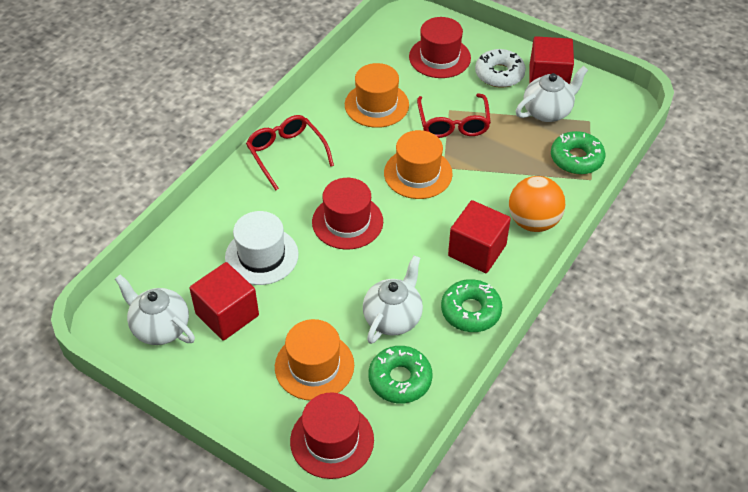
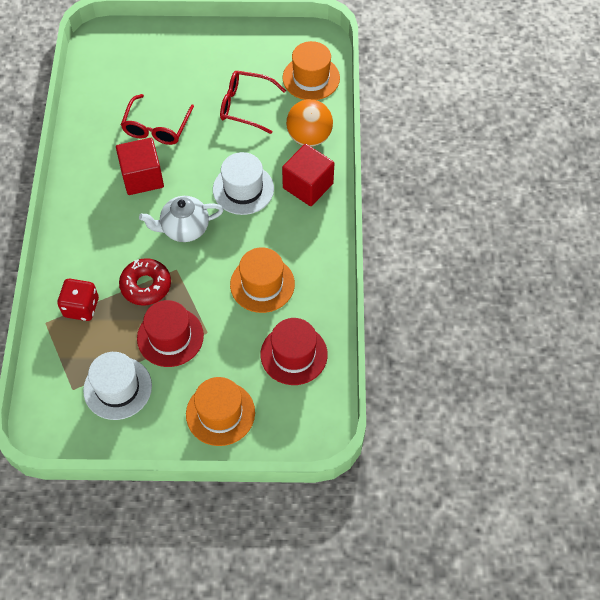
green donut: [369,346,433,403] [441,279,502,332] [551,131,605,175] = 3 -> none = 0
red cube: [189,262,259,341] [448,200,511,273] [529,36,574,84] = 3 -> [116,138,164,195] [282,144,334,206] = 2
red dice: none = 0 -> [57,279,99,321] = 1
red donut: none = 0 -> [119,258,171,306] = 1
red hat: [290,393,374,479] [312,178,383,250] [409,17,471,78] = 3 -> [137,300,204,367] [261,318,328,385] = 2
white donut: [475,49,526,88] = 1 -> none = 0
white hat: [225,211,299,285] = 1 -> [83,352,152,420] [213,152,274,215] = 2
white teapot: [115,275,195,345] [363,256,423,344] [516,66,588,122] = 3 -> [139,196,224,242] = 1

